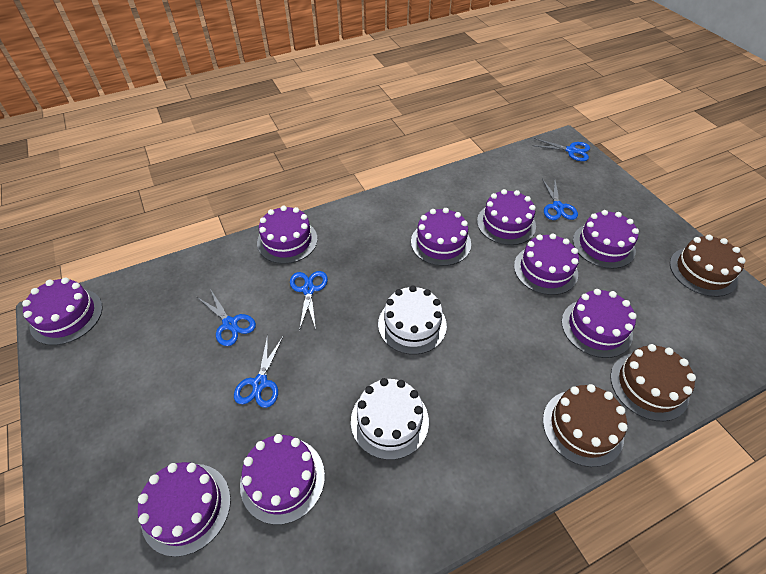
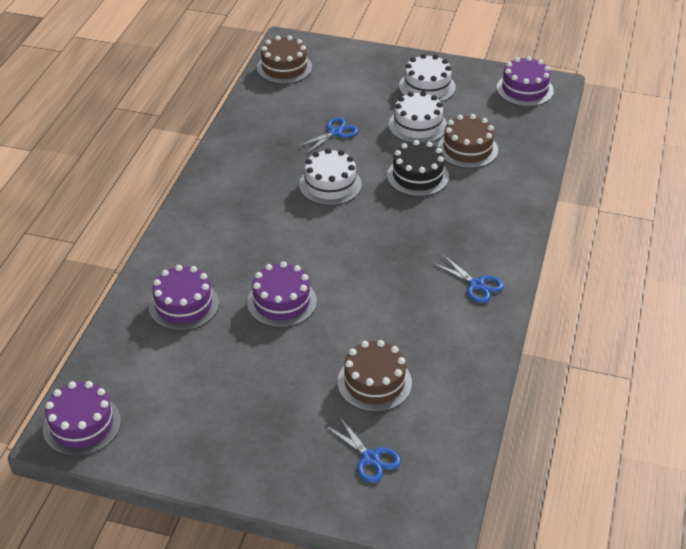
black cake: none = 0 -> [387,140,449,196] = 1
blue scissors: [197,289,256,346] [234,334,283,408] [290,271,328,331] [532,138,590,161] [542,179,578,220] = 5 -> [297,117,358,154] [325,416,401,483] [432,255,504,303] = 3
purple cake: [22,278,103,345] [138,462,231,557] [240,434,325,525] [257,206,317,264] [411,208,471,266] [477,189,536,245] [514,233,579,295] [562,289,637,358] [573,210,639,269] = 9 -> [43,381,121,456] [149,265,219,331] [247,261,317,328] [497,56,554,107] = 4
white cake: [351,378,429,460] [378,285,447,355] = 2 -> [299,148,362,205] [388,91,447,143] [399,54,456,102] = 3

